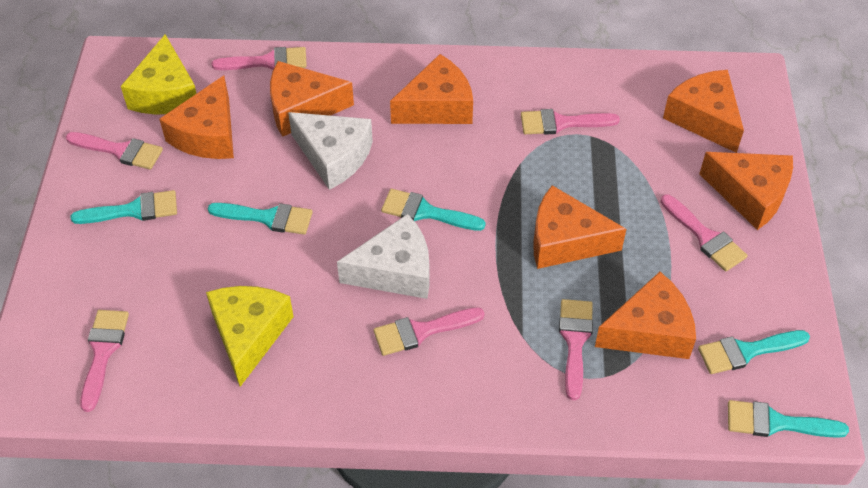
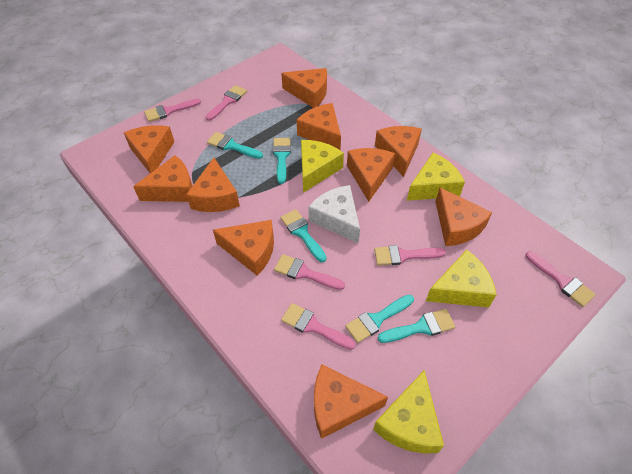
orange cheese: [159,75,234,159] [270,61,354,137] [390,54,473,124] [533,185,626,269] [595,272,696,359] [663,70,744,153] [699,152,793,230] = 7 -> [124,125,174,173] [133,155,192,202] [186,158,240,212] [213,220,274,276] [281,68,327,108] [296,103,341,150] [314,365,388,439] [347,148,395,202] [375,126,422,177] [436,188,492,246] = 10
pink brush: [66,132,163,170] [80,310,129,412] [212,47,307,70] [373,307,485,356] [521,109,620,135] [559,299,593,400] [661,194,747,271] = 7 -> [144,99,201,122] [206,85,247,121] [274,254,345,290] [281,303,356,350] [374,245,446,265] [526,251,596,307] = 6
white cheese: [288,112,373,190] [337,214,430,299] = 2 -> [308,185,360,243] = 1
yellow cheese: [121,34,197,115] [206,286,294,387] = 2 -> [301,140,344,193] [373,370,444,454] [407,152,465,201] [426,250,496,307] = 4

